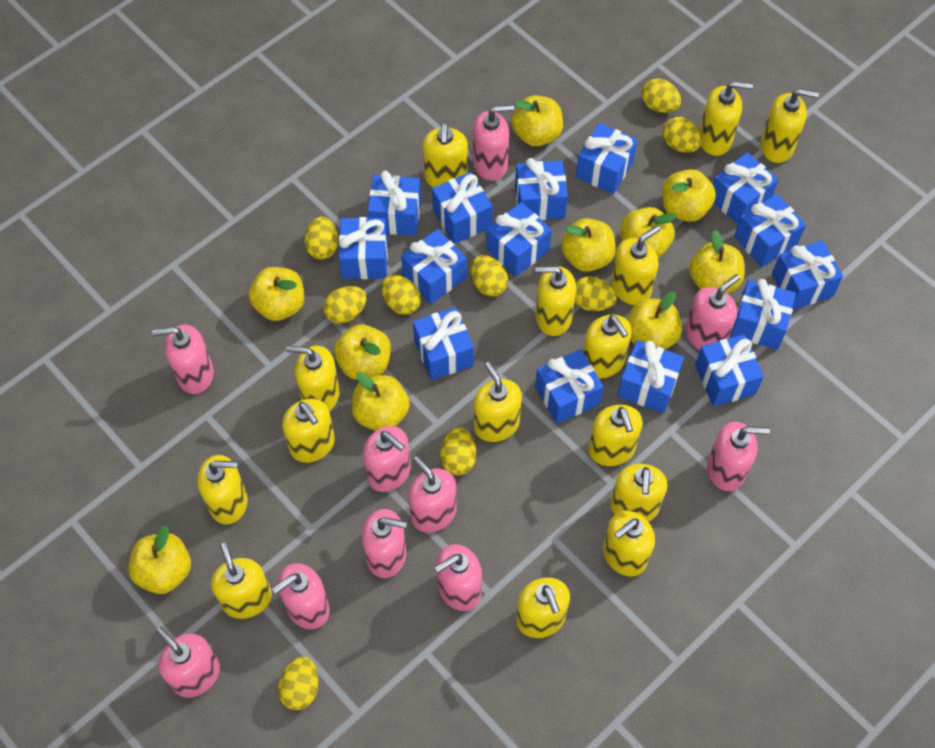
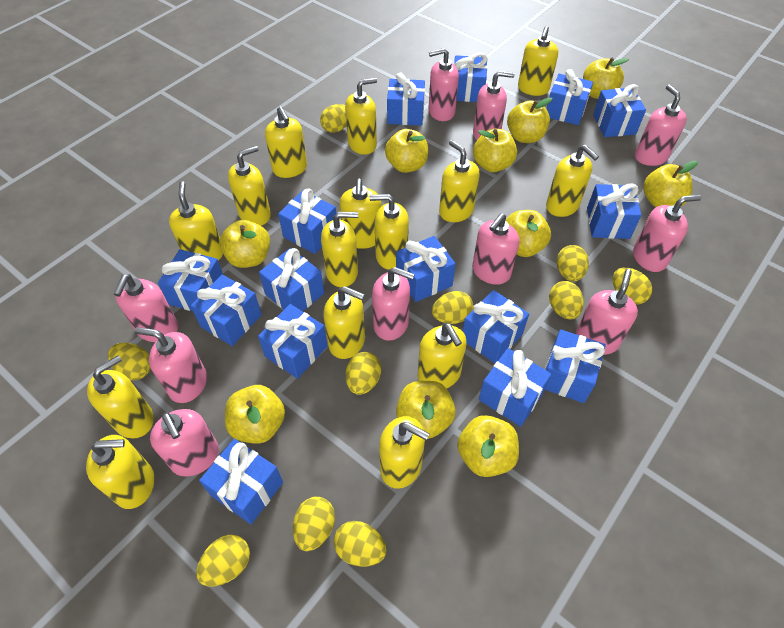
yellow egg: [278,657,319,710] [305,217,338,260] [323,286,367,324] [381,275,421,315] [440,427,476,475] [471,255,508,297] [575,277,617,311] [641,78,681,113] [663,117,702,152] = 9 -> [108,343,151,380] [196,535,250,587] [293,497,335,551] [320,104,347,133] [334,521,387,566] [346,352,381,395] [432,291,473,324] [549,281,584,320] [557,245,589,281] [613,268,652,305] = 10

